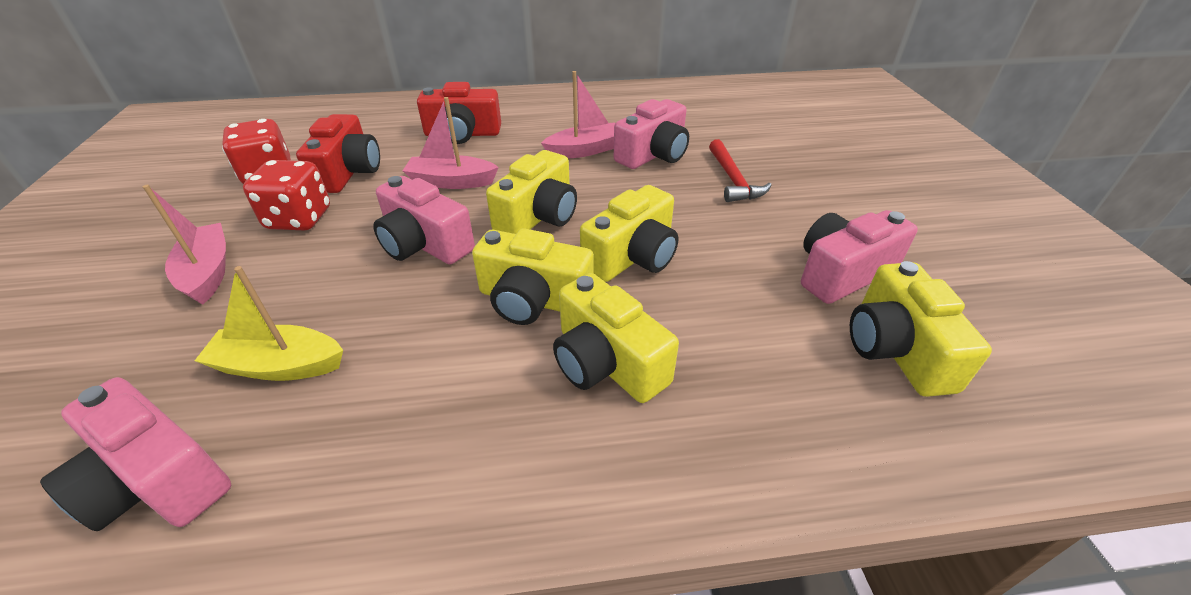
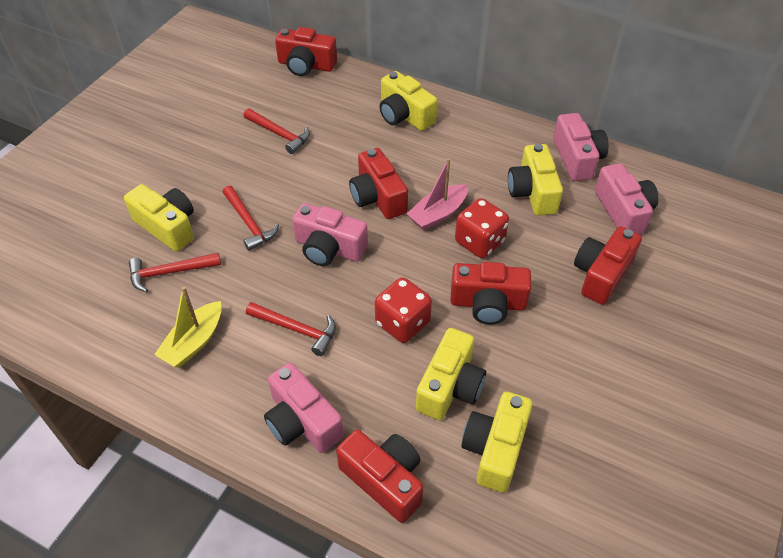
pink boat: [143,185,226,305] [403,97,499,189] [541,71,615,158] = 3 -> [407,158,468,231] = 1
red camera: [296,114,380,193] [417,82,501,144] = 2 -> [275,27,337,76] [336,430,423,523] [349,148,408,219] [450,262,531,324] [574,226,642,305] = 5
red hammer: [709,139,772,202] = 1 -> [129,253,221,292] [222,186,279,251] [244,108,310,154] [246,302,336,356] = 4

